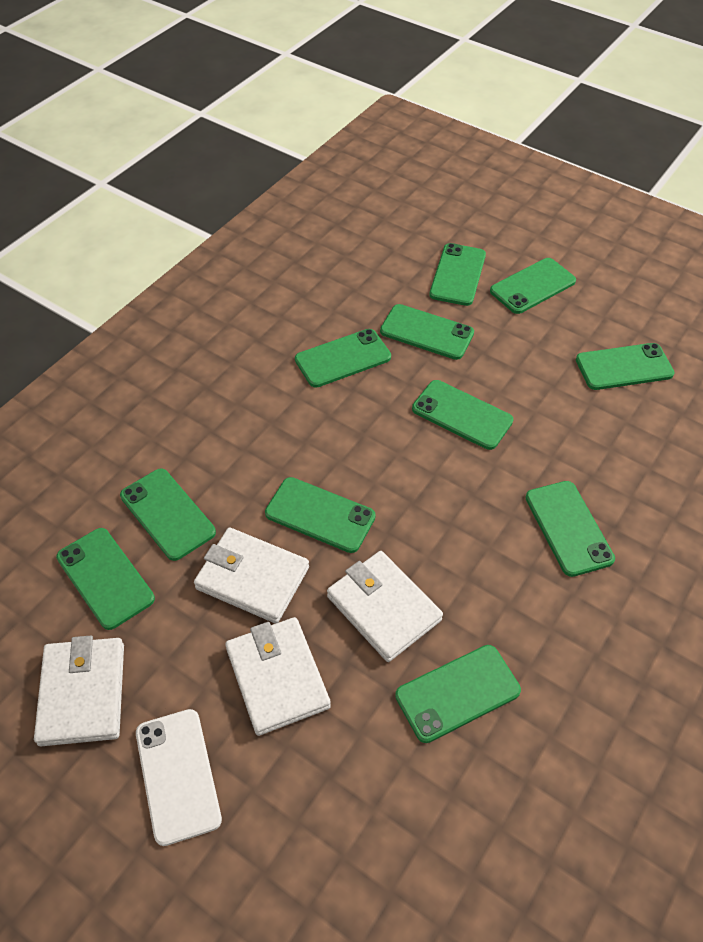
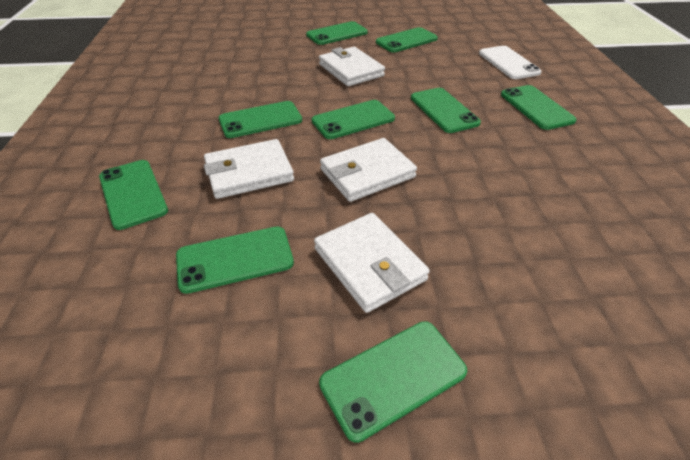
green phone: [56,528,155,630] [120,468,216,561] [265,477,376,553] [295,329,391,388] [380,304,474,360] [395,645,521,743] [412,380,513,450] [429,243,486,306] [490,258,576,314] [525,481,615,577] [576,343,675,390] = 11 -> [99,160,168,230] [176,226,294,294] [219,101,302,138] [306,21,368,45] [312,100,395,139] [319,321,467,443] [376,27,438,52] [411,88,481,133] [501,85,577,130] = 9

